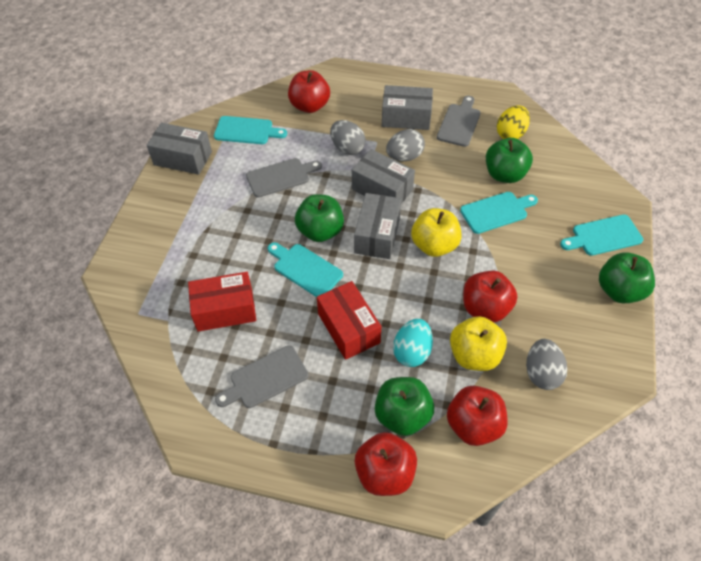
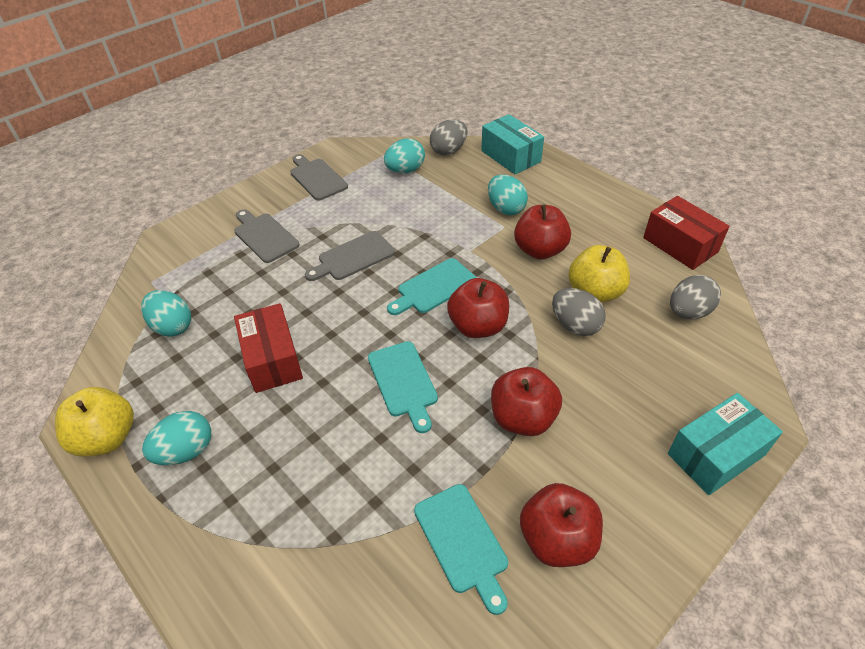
green apple: [295,194,344,242] [375,377,434,436] [486,138,533,183] [599,253,655,304] = 4 -> none = 0
grey box: [147,123,212,175] [352,149,415,204] [354,193,401,259] [382,85,433,130] = 4 -> none = 0
turquoise box: none = 0 -> [481,114,544,175] [668,393,783,495] = 2
turquoise cutting board: [214,116,287,144] [268,242,343,297] [460,192,538,234] [560,215,643,256] = 4 -> [368,341,438,433] [387,258,477,315] [414,484,508,615] = 3
turquoise egg: [393,319,433,367] = 1 -> [141,290,191,337] [142,411,211,465] [384,138,425,173] [488,174,528,215] = 4
yellow egg: [497,105,530,139] = 1 -> none = 0

